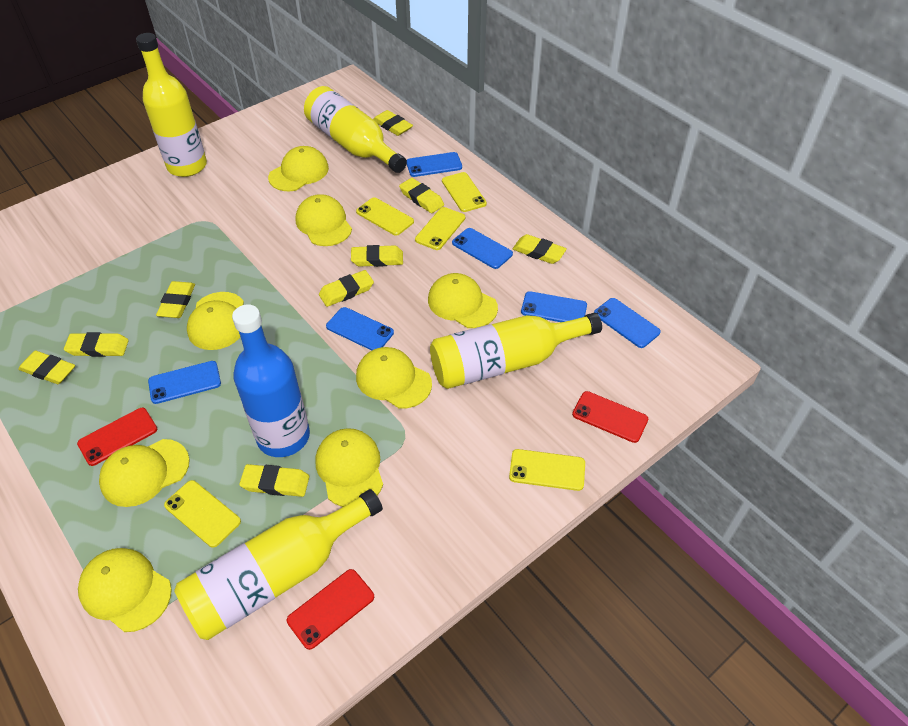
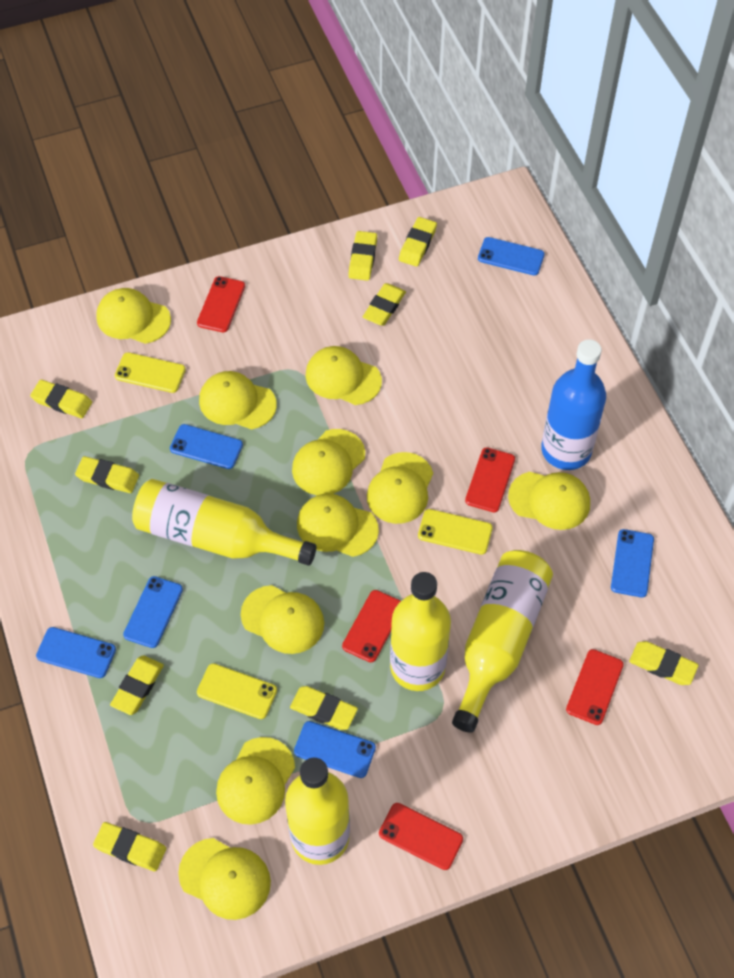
red phone: [77,408,157,466] [287,569,374,650] [572,391,648,443] = 3 -> [197,276,245,332] [342,590,401,662] [379,803,463,870] [465,447,515,512] [566,649,624,725] = 5
yellow cap: [78,548,172,632] [99,439,190,507] [187,292,244,350] [268,146,329,191] [296,194,352,246] [315,428,383,507] [356,347,432,409] [428,273,498,328] = 8 -> [96,288,171,344] [178,838,271,920] [199,371,277,429] [216,737,295,825] [241,585,324,654] [292,429,365,495] [297,494,379,557] [306,346,382,405] [367,452,433,524] [508,472,590,530] = 10
yellow phone: [164,480,241,548] [356,198,414,236] [415,207,465,250] [442,172,487,212] [509,449,585,491] = 5 -> [115,352,186,393] [197,663,277,719] [418,509,493,555] = 3

